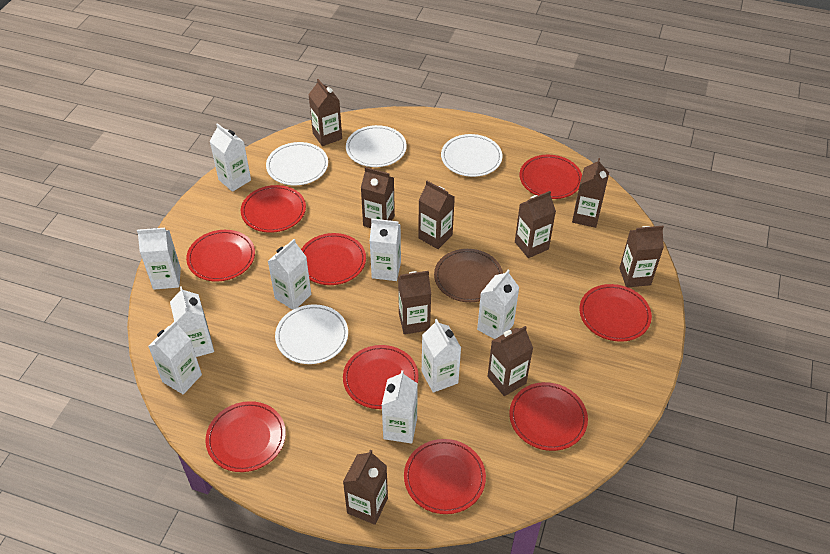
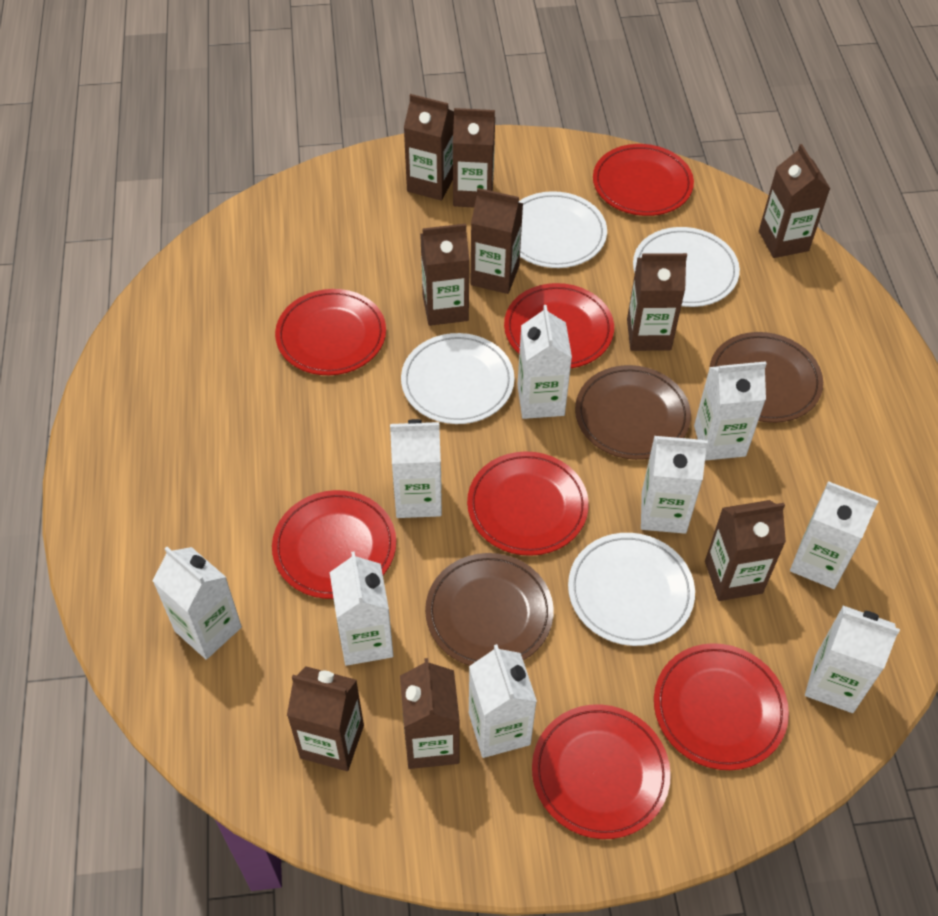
brown plate: [434,249,503,302] = 1 -> [425,553,554,666] [575,365,691,460] [710,332,823,423] = 3
red plate: [186,230,255,282] [205,401,286,472] [241,185,306,233] [301,233,366,285] [343,345,419,409] [404,439,486,514] [509,382,588,451] [520,155,582,199] [579,284,652,342] = 9 -> [272,490,396,599] [275,289,386,375] [467,451,589,556] [504,283,614,369] [532,704,671,839] [593,144,694,216] [654,643,789,770] = 7

